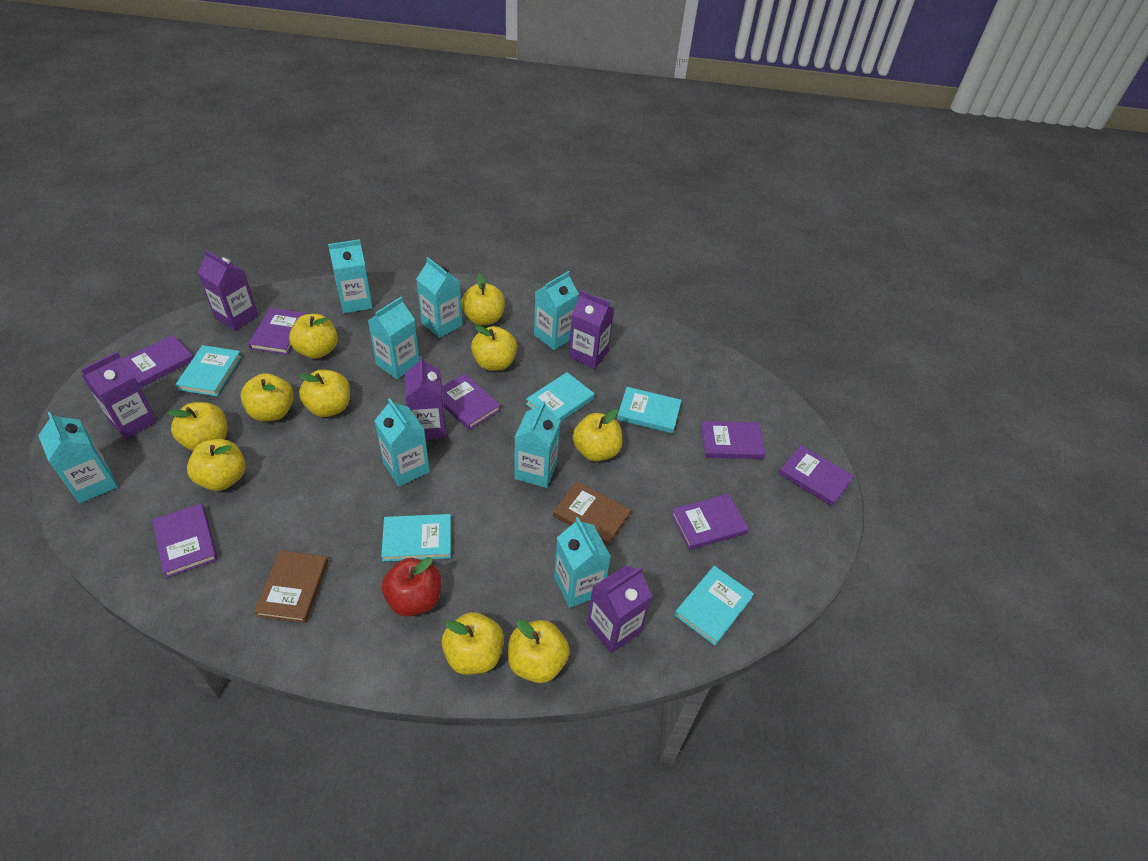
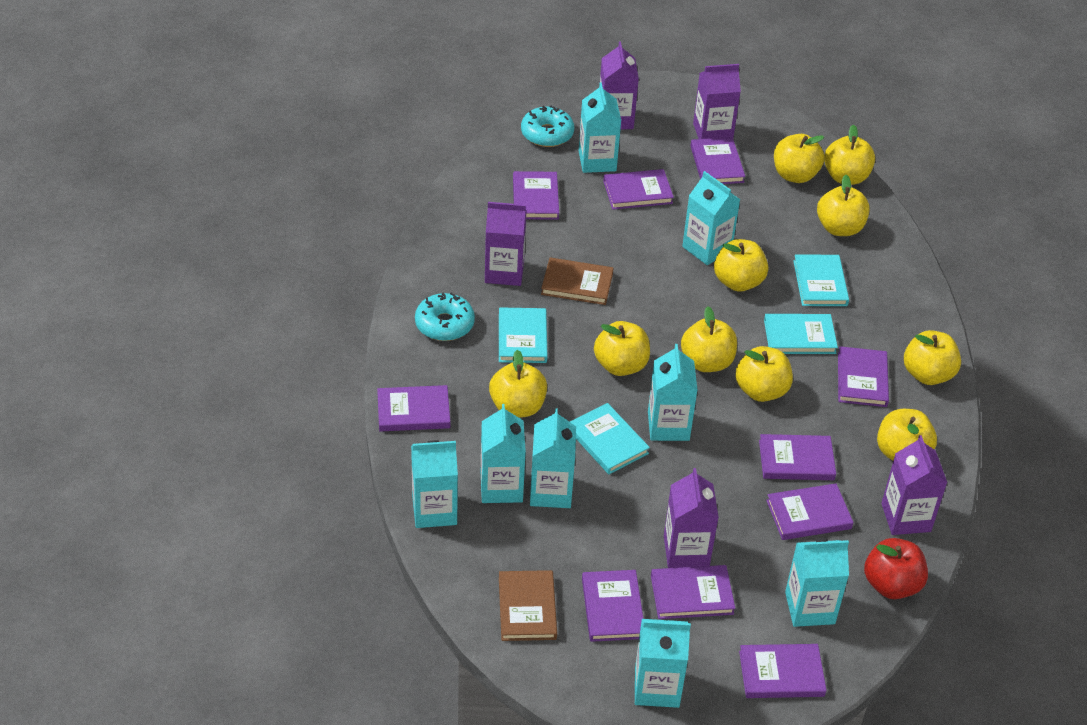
purple book: [122,335,194,388] [152,504,218,578] [248,308,306,355] [442,373,501,430] [671,494,749,550] [701,421,766,459] [779,445,854,506] = 7 -> [377,385,450,431] [513,171,559,220] [582,570,643,642] [603,169,674,210] [651,565,735,619] [690,137,745,184] [739,644,827,698] [759,434,836,480] [766,483,853,540] [838,346,889,407] = 10
turquoise book: [175,345,242,396] [381,514,451,562] [526,372,594,422] [617,387,682,433] [675,566,754,645] = 5 -> [499,307,547,363] [570,403,650,474] [764,314,838,354] [794,255,849,306] = 4
turquoise donut: none = 0 -> [415,293,475,341] [521,105,574,147] = 2

